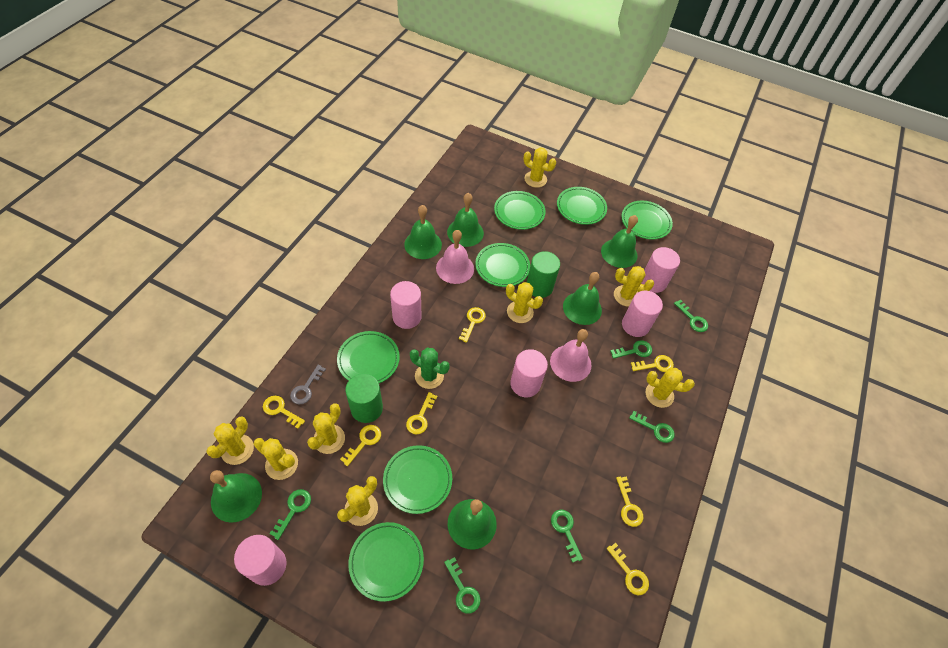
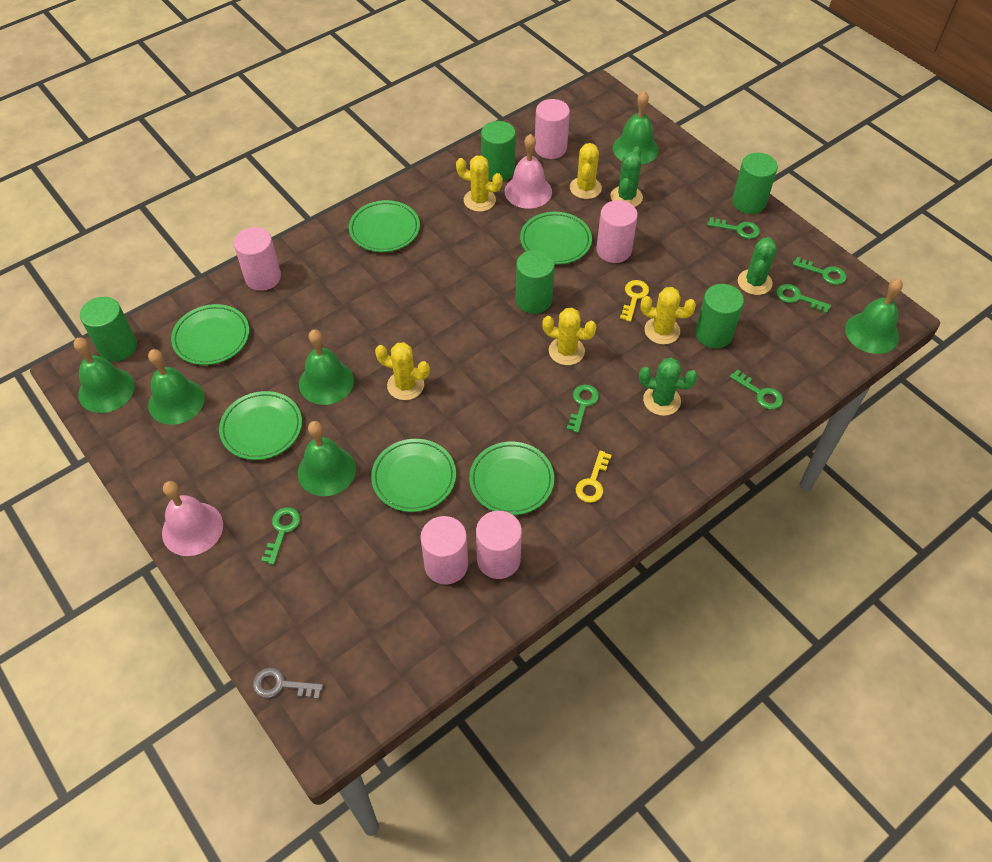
green cactus: [410,348,450,389] = 1 -> [610,147,643,207] [639,358,698,416] [738,237,777,295] = 3
green cylinder: [345,374,383,423] [527,251,560,298] = 2 -> [80,297,137,362] [481,121,516,181] [516,250,555,314] [695,284,744,348] [732,153,778,214] = 5
green plate: [337,331,400,383] [348,522,424,602] [383,445,452,514] [475,243,530,287] [494,191,546,230] [557,187,607,225] [622,201,673,240] = 7 -> [171,304,249,365] [219,391,302,460] [349,200,420,252] [371,439,456,512] [469,442,554,515] [520,212,592,265] = 6
yellow cactus: [206,417,254,465] [253,438,298,480] [307,403,345,454] [337,476,378,526] [506,282,543,323] [523,147,556,188] [614,266,654,307] [646,368,695,408] = 8 -> [375,342,430,400] [456,155,503,212] [542,308,597,365] [570,143,602,199] [640,287,696,345] = 5
yellow key: [263,396,305,429] [340,425,381,466] [406,392,437,435] [459,307,486,343] [607,543,649,595] [616,476,643,527] [631,355,674,372] = 7 -> [576,450,612,503] [620,280,649,322] = 2

